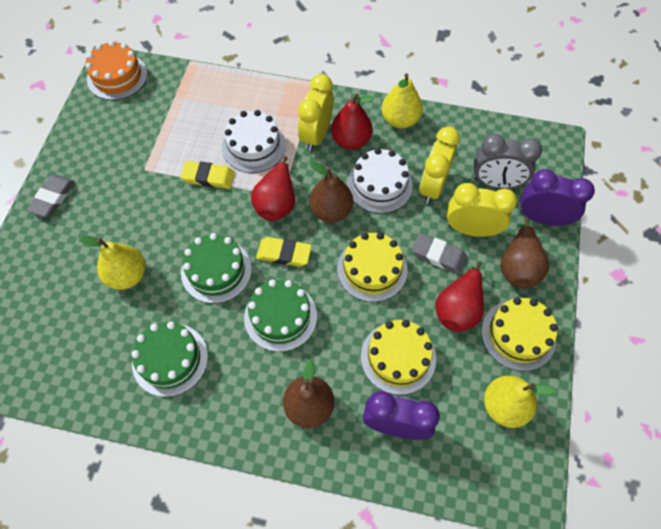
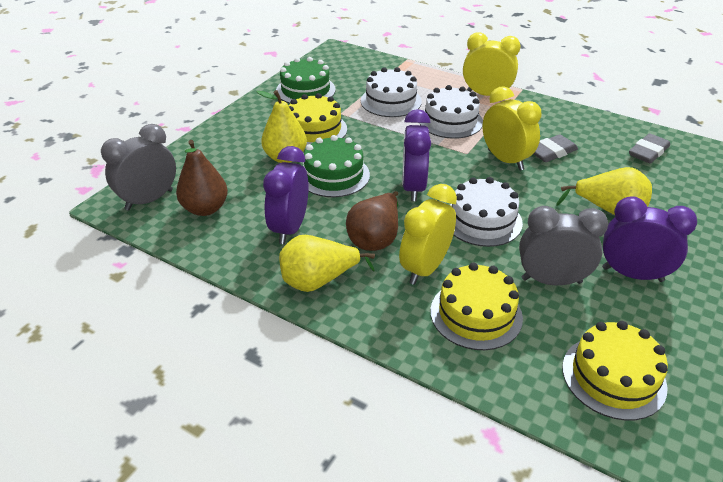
brown pear: [283,359,334,428] [309,162,353,222] [500,218,549,288] = 3 -> [176,140,228,216] [346,191,398,251] = 2
green cake: [131,321,208,397] [181,233,252,304] [244,279,317,352] = 3 -> [276,57,336,103] [303,135,370,197] = 2
grey clock: [474,134,542,189] = 1 -> [101,124,176,211] [519,206,608,285] = 2
orange cake: [85,41,148,100] = 1 -> none = 0
purple clock: [363,391,440,440] [520,169,595,226] = 2 -> [263,146,309,244] [402,109,431,201] [602,196,697,282] = 3
red pear: [251,156,295,221] [331,94,374,150] [436,261,484,332] = 3 -> none = 0
white cake: [222,110,286,173] [347,148,413,214] = 2 -> [361,67,422,117] [420,85,483,139] [450,177,523,247] = 3
yellow eraser: [181,161,235,189] [256,237,312,267] = 2 -> none = 0

